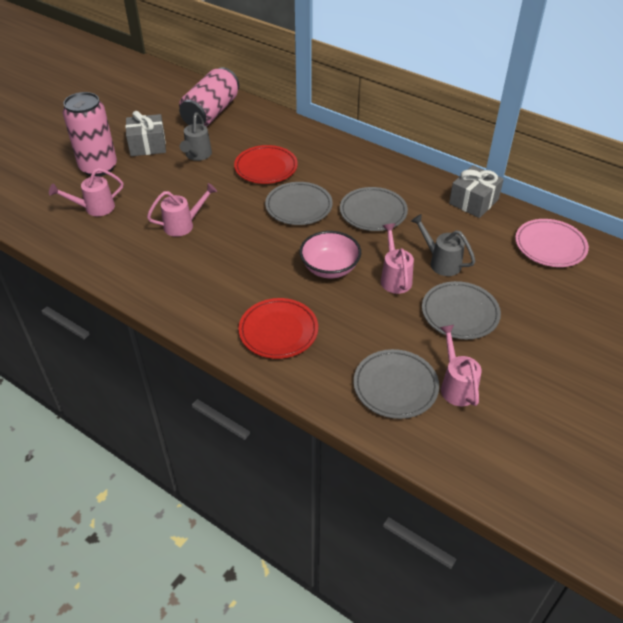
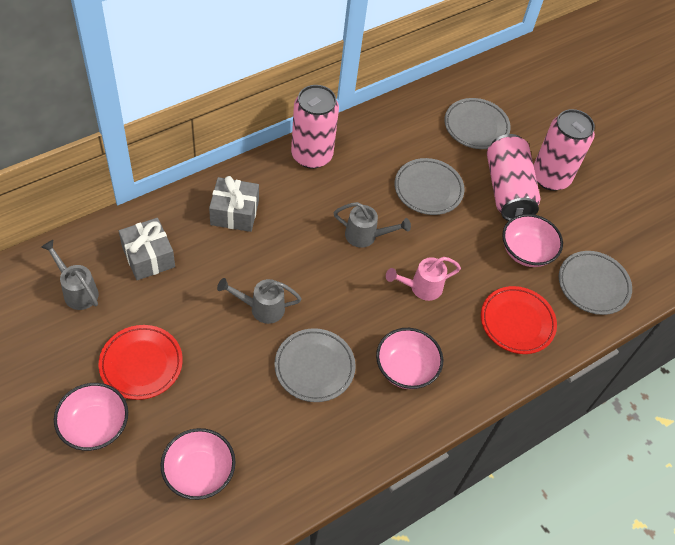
grey watering can: [180,113,212,161] [411,214,476,276] = 2 -> [41,240,99,310] [217,278,302,324] [334,202,411,248] = 3
pink bowl: [300,231,361,278] = 1 -> [54,383,128,451] [160,428,235,500] [376,328,443,389] [502,214,563,267] = 4
pink can: [63,92,117,176] [179,67,239,127] = 2 -> [291,85,339,169] [487,134,541,221] [533,109,595,191] = 3
pink plate: [515,219,589,267] = 1 -> none = 0
pink watering can: [49,168,123,216] [147,183,217,237] [381,223,414,294] [439,325,482,406] = 4 -> [386,257,461,301] = 1

